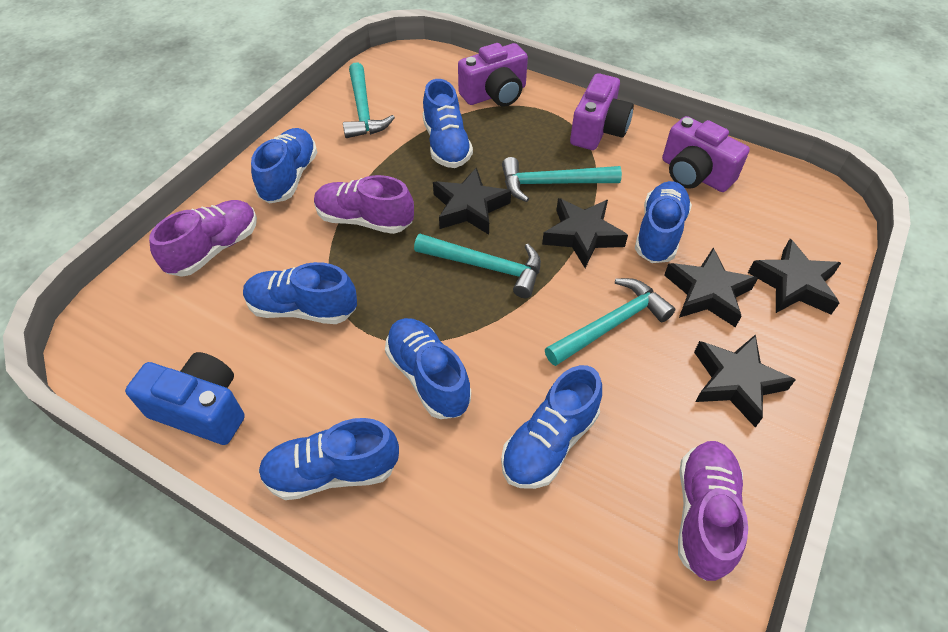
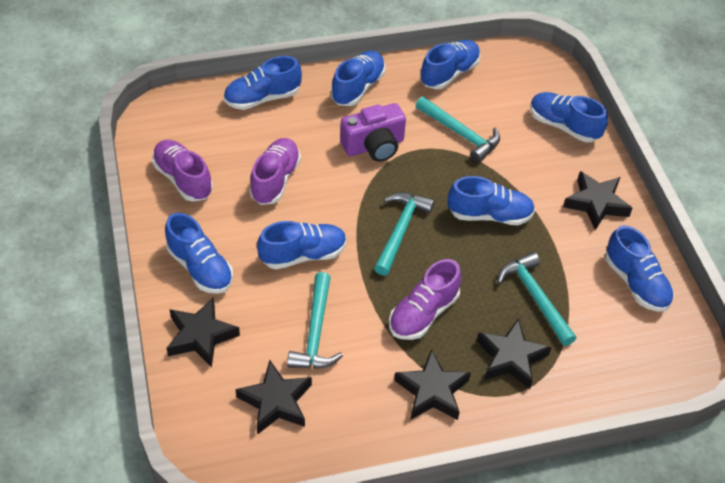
blue camera: [125,352,245,445] = 1 -> none = 0
blue shoe: [243,262,357,324] [251,128,317,204] [258,418,399,500] [385,318,471,419] [423,79,473,168] [501,365,602,489] [635,181,692,263] = 7 -> [165,213,233,294] [223,56,302,110] [257,221,347,269] [331,51,385,106] [420,40,480,89] [448,176,535,225] [530,92,608,142] [605,225,674,312] = 8
purple camera: [458,43,528,107] [570,73,634,150] [662,116,750,192] = 3 -> [340,103,406,162] = 1

